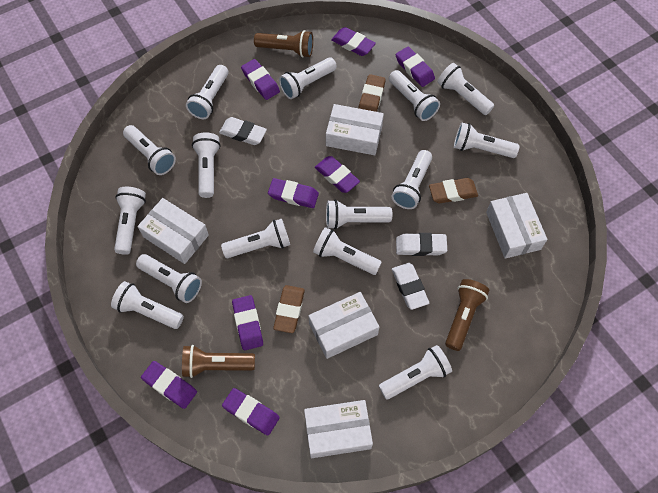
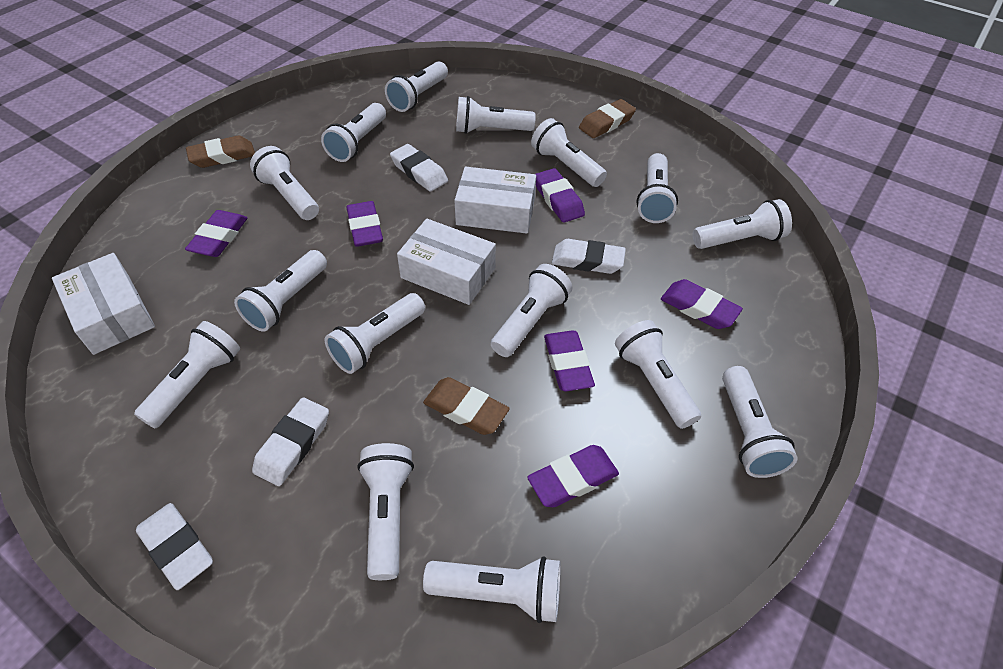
brown flashlight: [182,345,255,378] [254,30,313,58] [445,279,489,351] = 3 -> none = 0
purple eraser: [141,361,197,409] [222,388,280,435] [232,295,263,350] [241,59,280,100] [268,178,319,208] [315,156,360,193] [331,27,376,56] [396,47,435,87] = 8 -> [185,210,248,257] [346,201,383,247] [527,445,619,507] [536,168,585,223] [544,331,595,391] [661,279,743,329] = 6
white box: [138,198,209,264] [304,400,373,458] [309,292,379,359] [326,104,384,155] [486,193,547,259] = 5 -> [52,253,155,355] [397,219,496,305] [454,167,536,234] = 3
white eraser: [219,117,267,145] [392,263,429,310] [396,233,447,256] = 3 -> [136,503,213,590] [252,398,329,486] [390,144,448,192] [552,239,626,274] = 4

